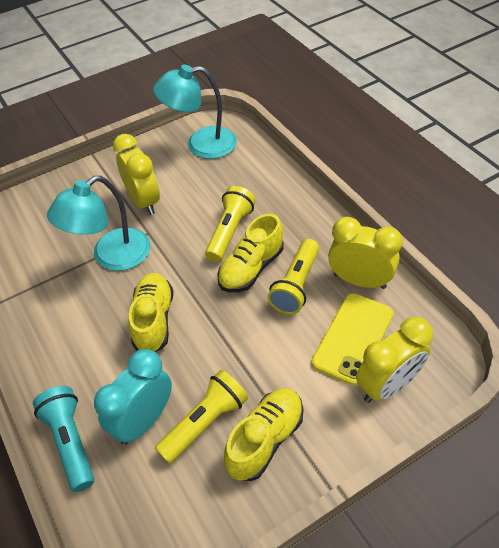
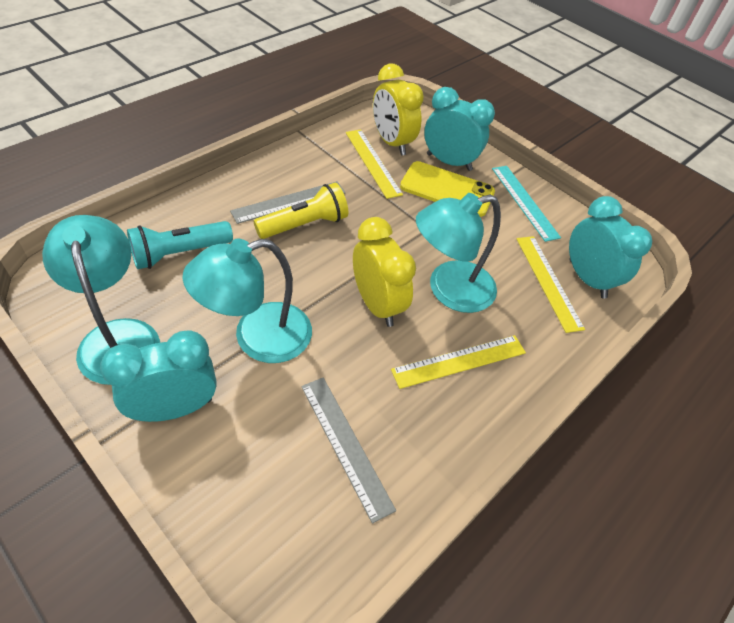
grey ruler: none = 0 -> [230,181,345,224] [301,378,396,523] = 2
turquoise clock: [94,349,172,445] = 1 -> [100,330,217,422] [424,87,495,171] [569,196,652,299] = 3
turquoise lamp: [47,176,150,271] [153,65,237,159] = 2 -> [42,215,160,385] [182,239,312,363] [416,193,501,313] = 3
turquoise ruler: none = 0 -> [492,166,561,242] = 1
yellow clock: [113,134,160,215] [328,217,403,289] [356,317,433,403] = 3 -> [353,217,416,327] [373,64,424,155] = 2
yellow flashlight: [155,370,248,464] [205,186,256,262] [267,239,319,314] = 3 -> [254,183,348,239] = 1
yellow ruler: none = 0 -> [346,129,403,199] [391,335,526,389] [517,236,585,333] = 3
yellow shoe: [128,273,173,352] [217,214,284,292] [224,388,304,481] = 3 -> none = 0

